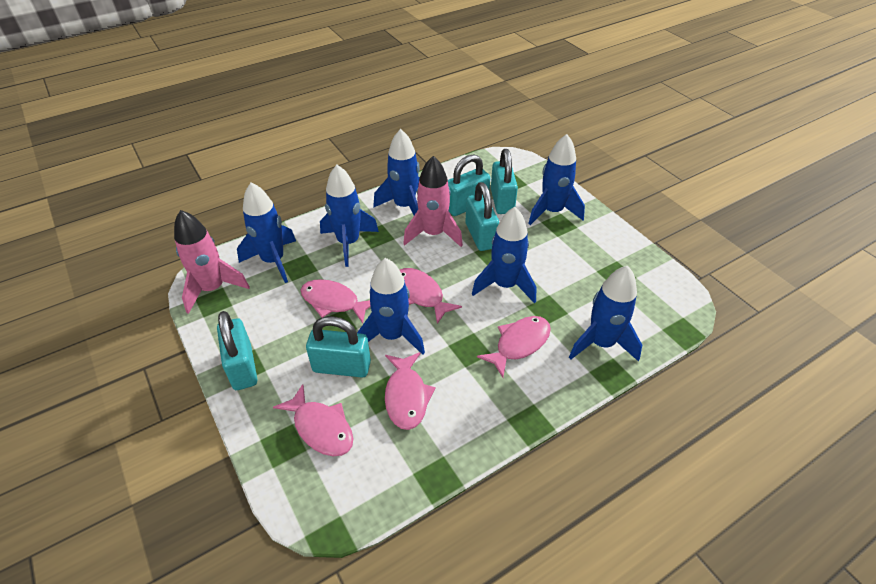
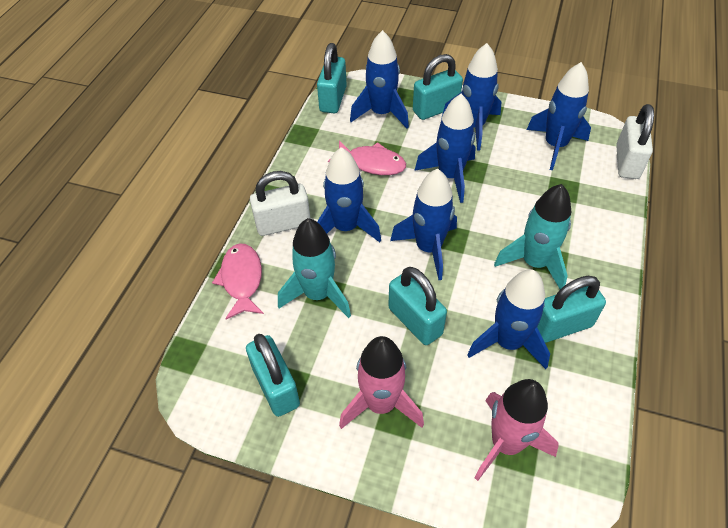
pink fish: [273,384,354,456] [301,279,371,324] [385,352,436,430] [400,268,462,324] [477,316,551,378] = 5 -> [212,244,264,319] [328,141,406,175] = 2
turquoise rocket: none = 0 -> [278,218,351,318] [494,184,571,289] = 2
white padlock: none = 0 -> [250,171,311,236] [616,104,654,179] = 2

